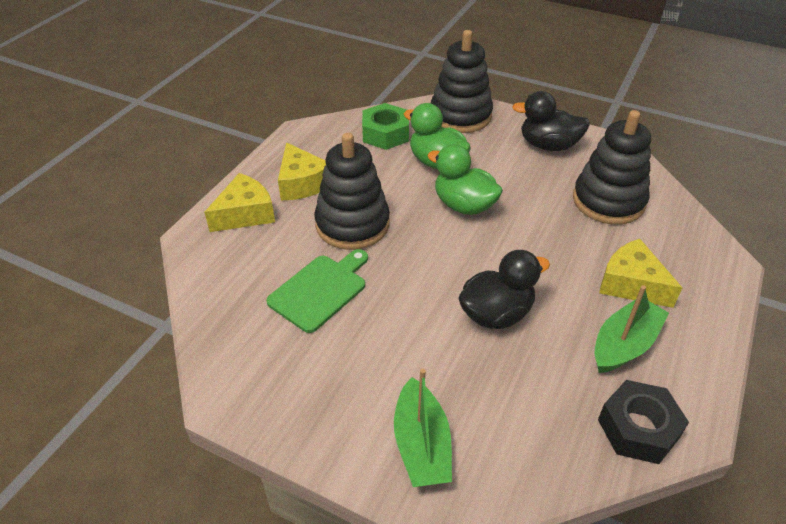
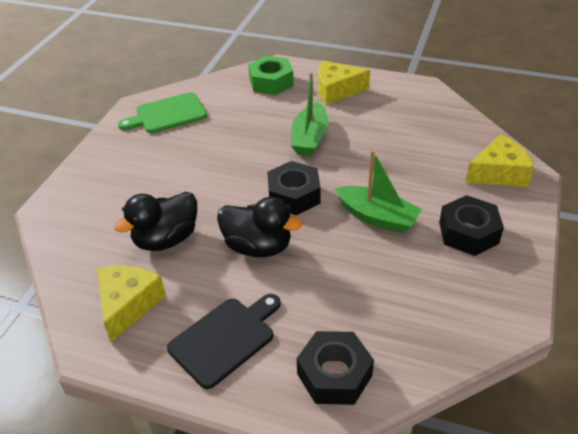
black cutting board: none = 0 -> [167,294,281,389] = 1
black nut: [598,380,689,464] = 1 -> [267,161,321,215] [297,331,374,405] [439,195,504,256] = 3
black stacking toy: [314,133,390,250] [431,30,493,133] [573,110,651,225] = 3 -> none = 0
green duck: [404,103,471,169] [427,144,503,215] = 2 -> none = 0

